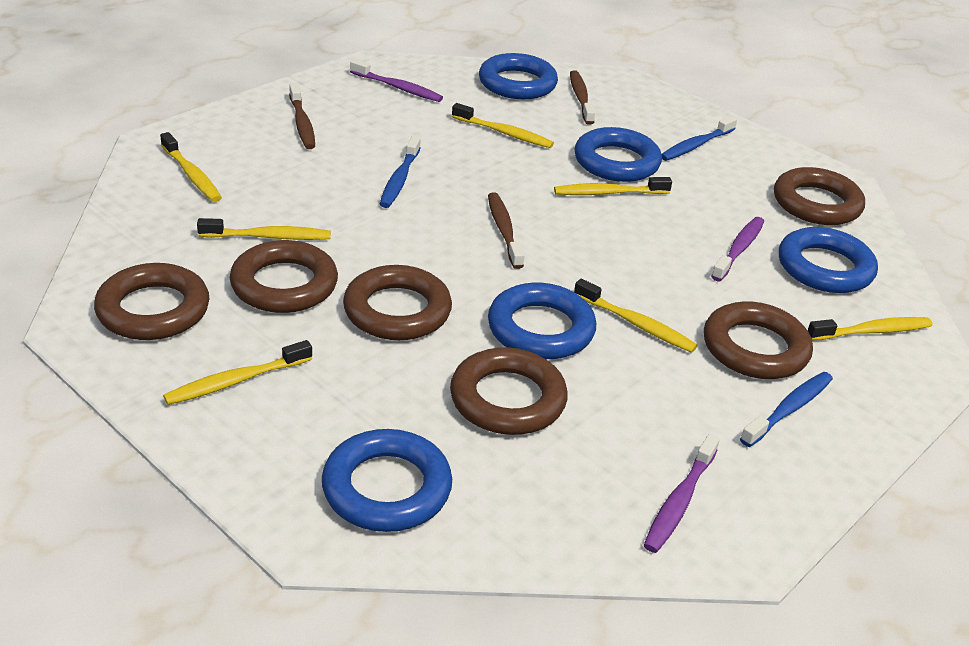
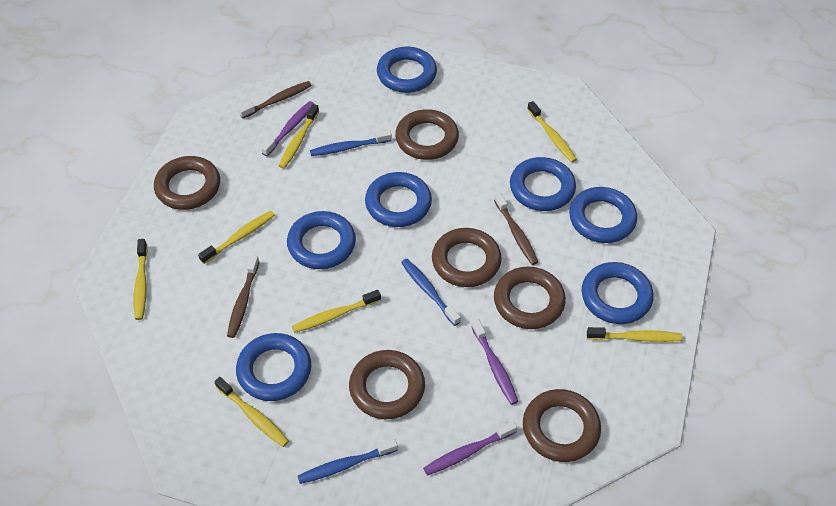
blue ring: [322,429,452,532] [479,53,558,99] [488,283,596,359] [574,127,662,182] [779,227,878,293] = 5 -> [236,333,311,401] [287,211,356,269] [365,172,432,227] [377,47,437,93] [510,157,576,211] [569,187,637,243] [582,262,654,324] = 7

